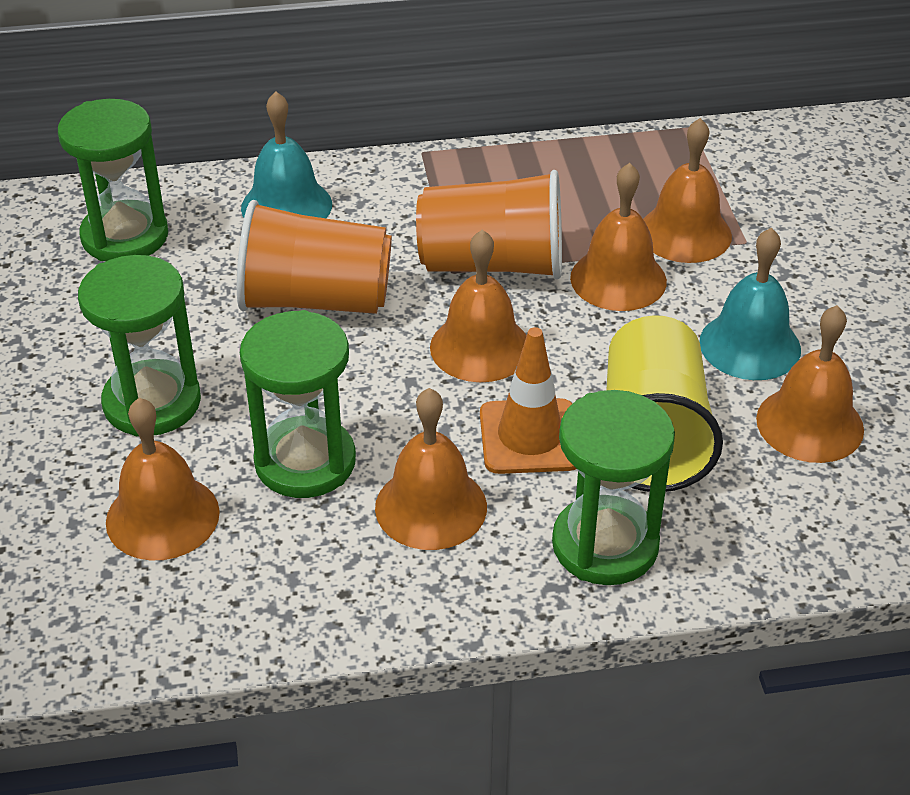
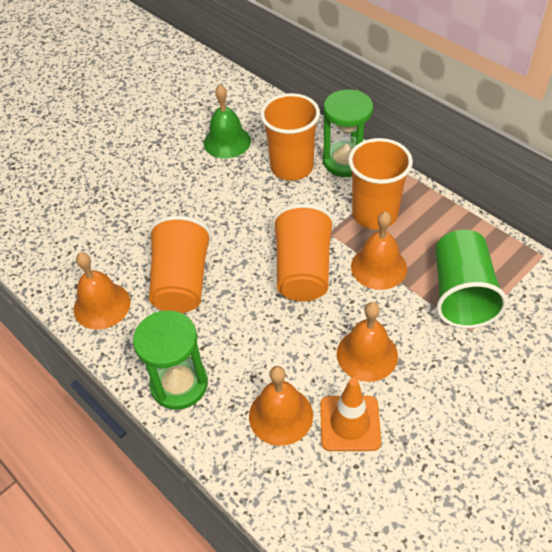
green bell: none = 0 -> [204,85,251,158] = 1
green cup: none = 0 -> [435,230,508,328] = 1
green hourglass: [58,99,168,261] [78,255,201,436] [240,310,356,498] [552,390,675,585] = 4 -> [133,310,208,410] [323,90,373,177] = 2
orange bell: [106,398,220,560] [375,388,487,550] [430,230,527,382] [570,163,667,311] [643,118,732,263] [756,305,864,463] = 6 -> [73,252,131,330] [249,366,313,446] [337,302,398,382] [351,211,407,290] = 4
orange cup: [237,200,392,314] [416,170,562,279] = 2 -> [149,216,212,313] [260,93,320,181] [272,204,335,301] [348,138,413,230] = 4
turquoise bell: [241,92,332,218] [700,228,801,380] = 2 -> none = 0
yellow cup: [606,315,723,492] = 1 -> none = 0

